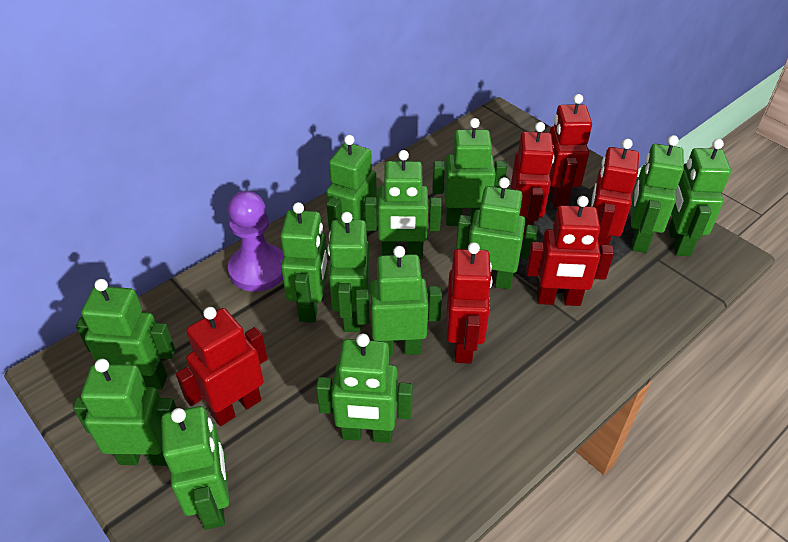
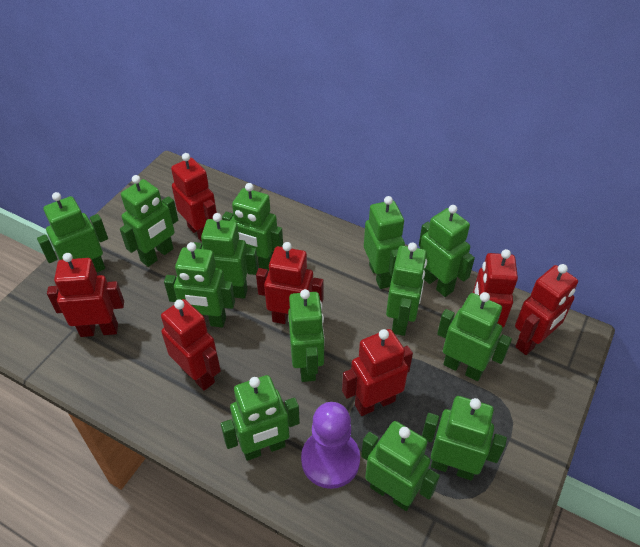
red robot: [176,307,268,426] [447,242,493,364] [511,122,554,238] [526,196,614,306] [549,94,592,209] [591,139,639,248] = 6 -> [47,253,124,337] [161,299,221,391] [171,153,217,242] [256,242,324,324] [342,329,413,416] [473,249,518,328] [515,264,578,355] = 7

